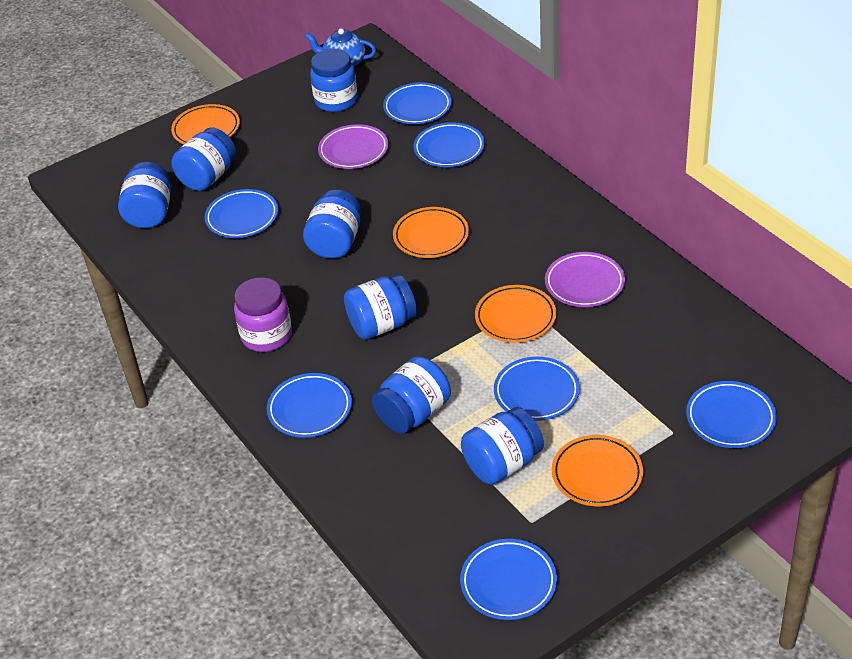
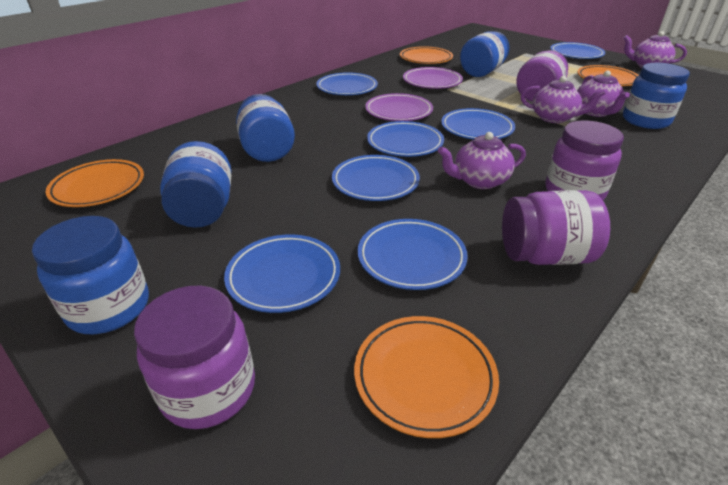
blue jar: [118,162,171,228] [171,127,236,191] [303,190,361,259] [310,49,358,112] [344,274,417,339] [372,356,451,434] [461,407,544,485] = 7 -> [32,216,149,334] [160,141,231,228] [236,94,295,162] [460,31,510,77] [623,63,690,129] = 5
blue teapot: [305,28,376,67] = 1 -> none = 0
purple jar: [234,277,292,352] = 1 -> [134,286,255,429] [502,190,610,265] [516,50,568,102] [545,120,624,200] = 4
purple teapot: none = 0 -> [438,132,526,189] [521,76,606,123] [577,70,630,117] [623,31,687,68] = 4

